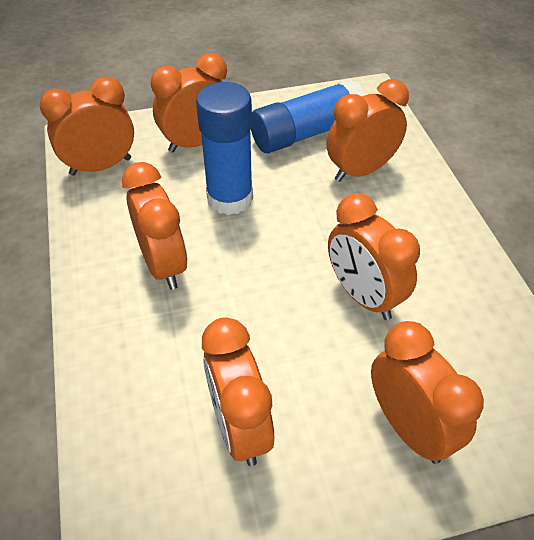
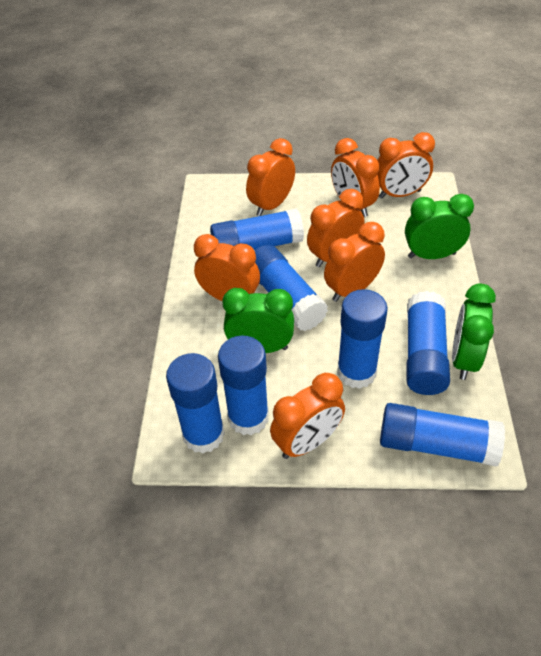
blue glue stick: [196,82,253,215] [251,79,364,153] = 2 -> [166,353,225,453] [210,208,304,250] [218,335,269,435] [255,245,328,331] [337,289,388,389] [380,403,505,466] [406,291,450,395] = 7
green clock: none = 0 -> [222,288,294,353] [405,194,474,259] [452,283,496,380] = 3

